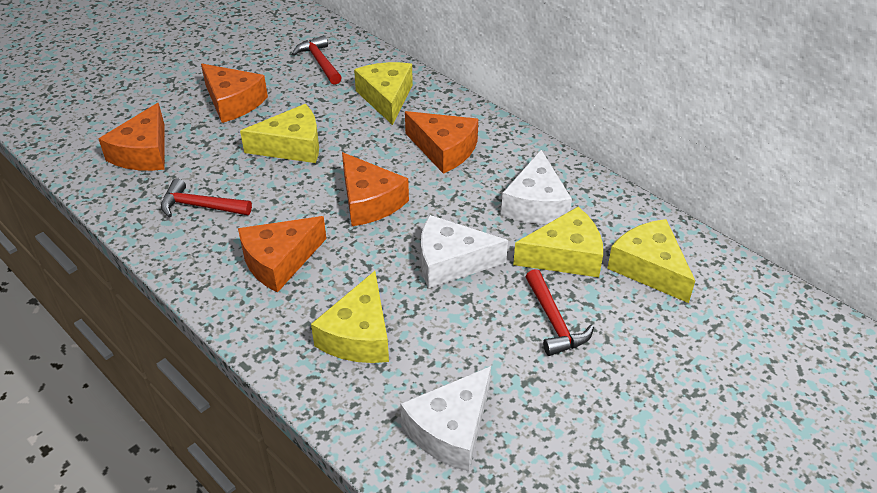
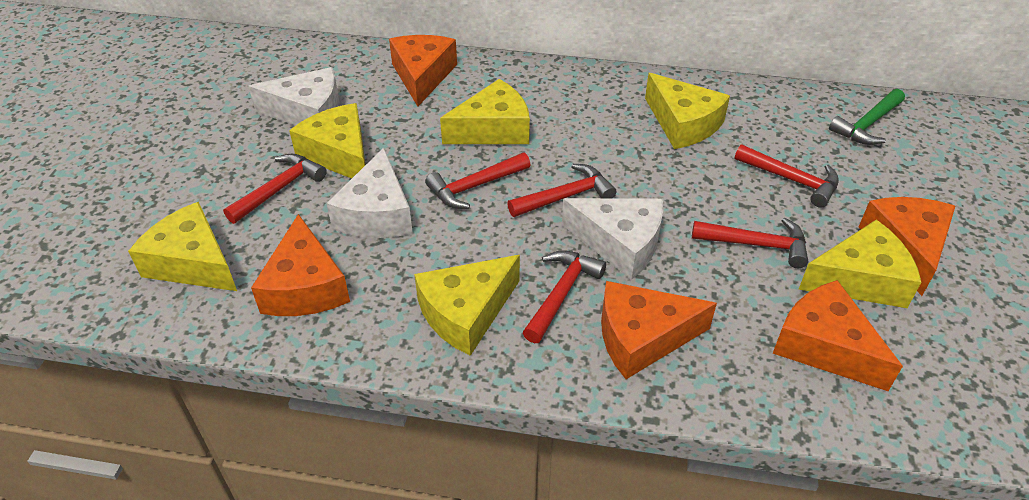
green hammer: none = 0 -> [829,89,905,145] = 1
red hammer: [161,179,252,217] [292,35,342,85] [526,269,594,356] = 3 -> [223,154,327,224] [425,153,530,209] [507,164,616,217] [523,250,606,343] [692,218,808,268] [735,144,839,208] = 6
yellow cheese: [240,104,319,163] [311,271,389,363] [354,62,413,125] [513,207,603,277] [607,219,695,303] = 5 -> [128,202,237,291] [289,103,365,179] [414,255,520,356] [440,79,530,144] [645,73,730,149] [798,220,921,308] = 6

